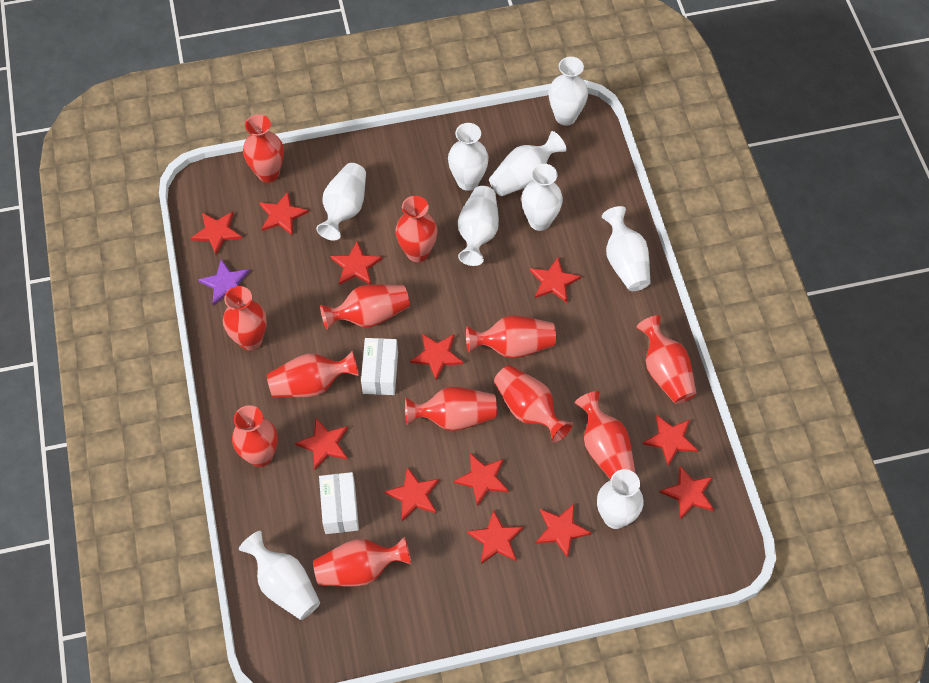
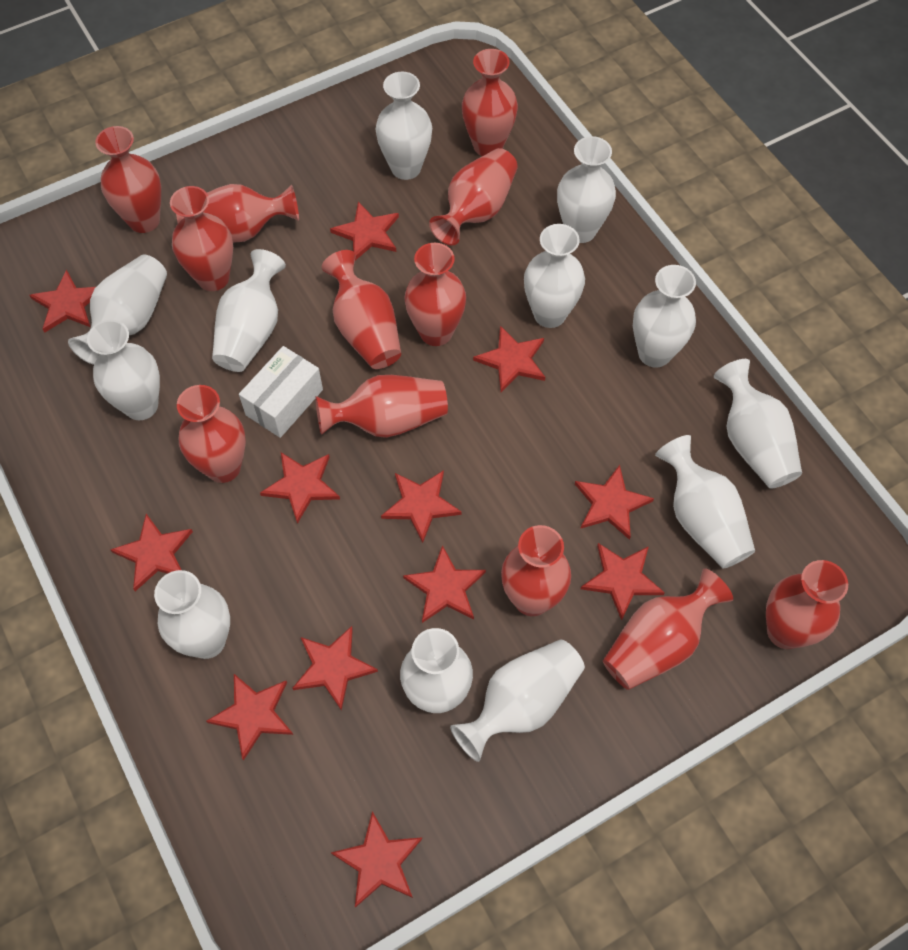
purple star: [198,259,250,306] = 1 -> none = 0
white box: [319,472,359,534] [361,338,398,395] = 2 -> [239,346,323,438] = 1
white vase: [239,531,320,620] [316,163,366,241] [448,123,489,191] [458,186,499,266] [489,131,567,196] [521,164,563,231] [549,57,588,126] [597,469,644,529] [602,206,651,291] = 9 -> [68,255,167,365] [87,320,160,420] [154,570,230,659] [212,249,286,372] [375,72,432,180] [400,628,473,713] [450,639,585,762] [524,224,585,328] [557,136,616,243] [633,265,696,368] [655,435,755,569] [714,359,802,488] = 12

